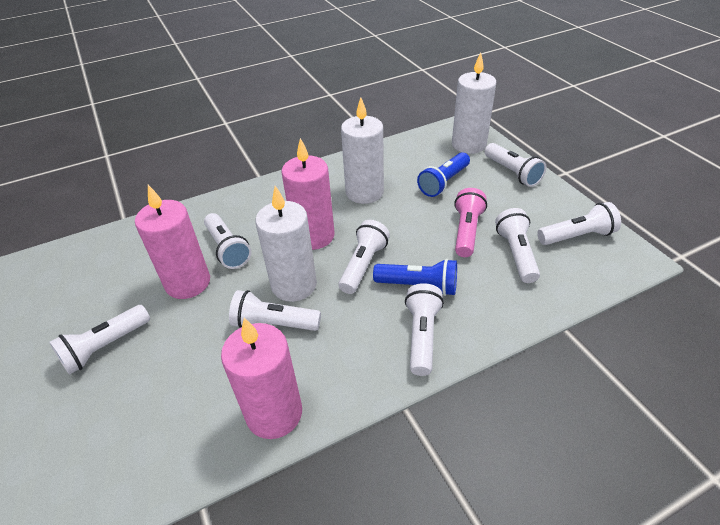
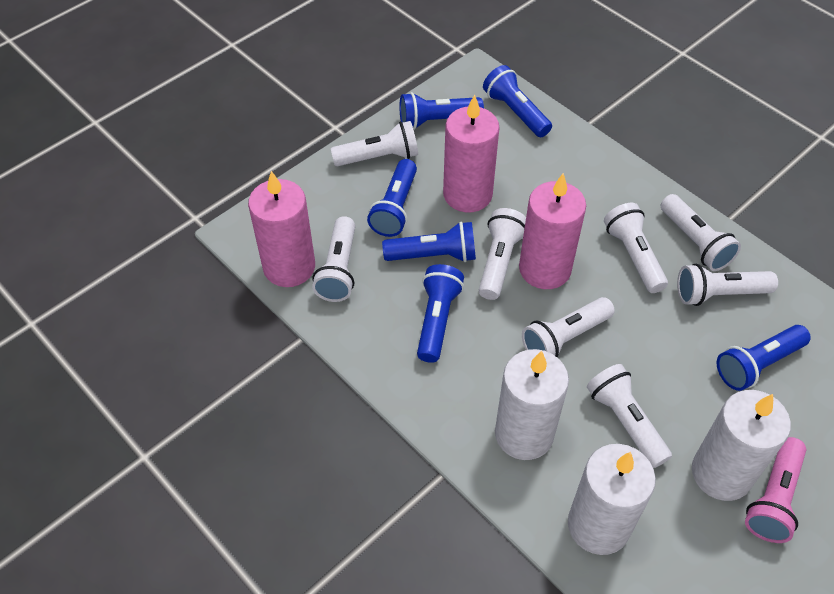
blue flashlight: [373,259,457,296] [417,152,470,197] = 2 -> [367,159,417,237] [382,221,476,262] [399,92,484,130] [417,264,464,363] [483,65,552,137] [717,325,811,391] = 6

